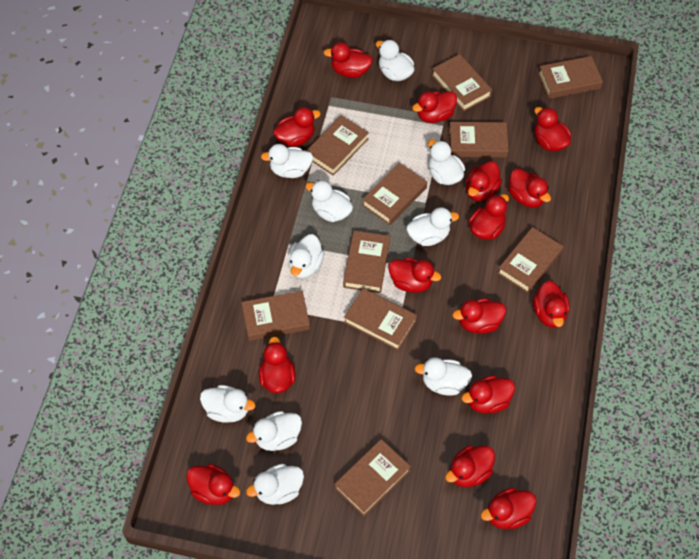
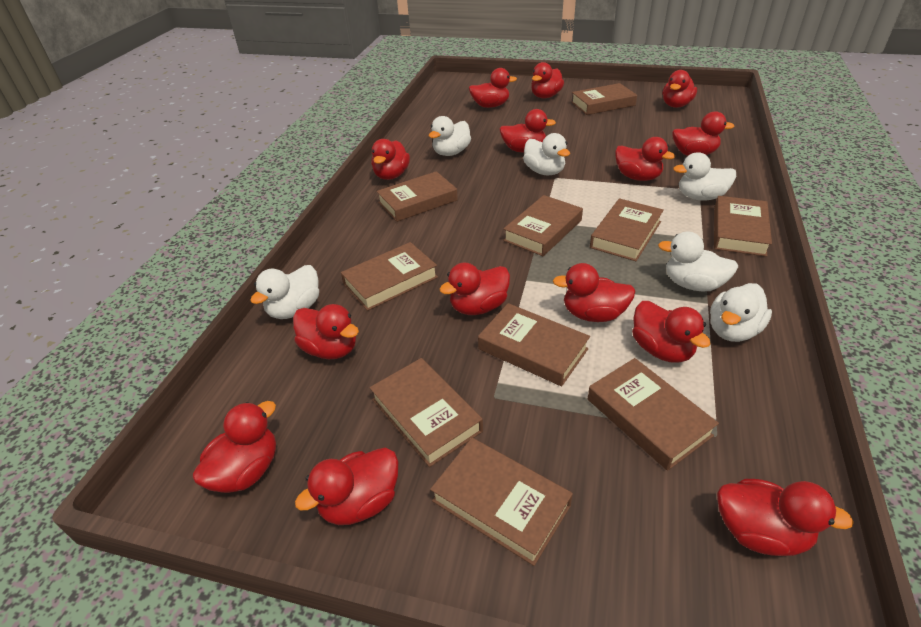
red duck: [186,464,240,505] [259,337,296,393] [273,107,321,147] [324,42,373,78] [388,258,441,293] [412,91,457,123] [445,445,495,487] [453,298,506,333] [461,375,515,413] [466,161,502,201] [468,194,509,240] [481,488,536,529] [509,168,551,208] [533,281,569,328] [534,107,571,151] = 15 -> [193,401,276,493] [293,304,359,359] [295,448,398,525] [371,139,410,180] [439,262,510,315] [469,68,517,108] [499,109,556,152] [531,62,564,98] [553,263,635,322] [615,137,675,181] [632,301,711,363] [663,70,697,108] [672,111,734,156] [717,479,854,556] = 14
white duck: [200,385,255,423] [246,411,302,451] [246,464,304,505] [261,144,313,178] [288,234,325,278] [305,180,353,222] [376,40,415,81] [406,207,459,246] [414,357,472,395] [428,140,465,185] = 10 -> [250,265,319,319] [429,116,471,156] [523,133,570,175] [658,231,738,292] [673,152,736,201] [710,283,772,342] = 6

